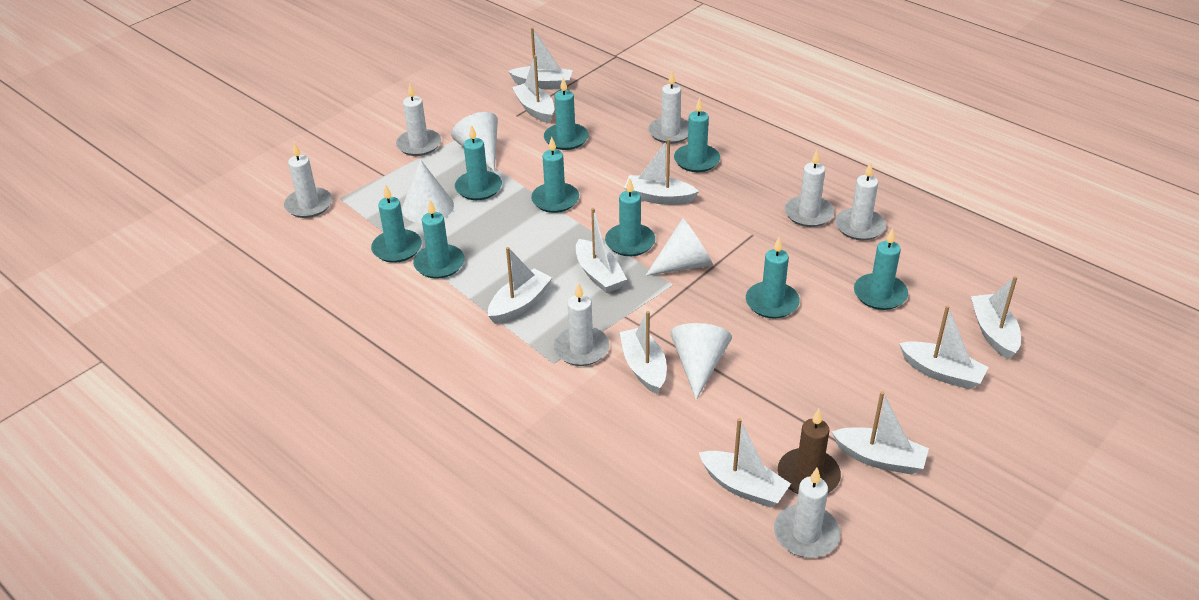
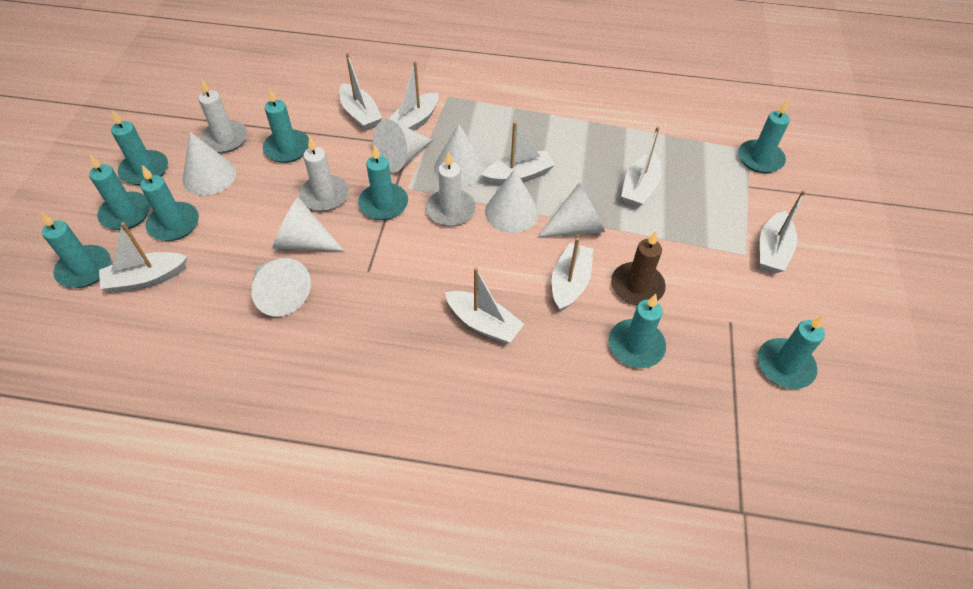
white boat: [488,247,552,324] [508,27,573,89] [512,55,554,123] [576,208,627,293] [620,311,667,394] [624,139,699,205] [699,418,791,507] [832,391,929,475] [899,305,989,390] [971,276,1021,360] = 10 -> [99,222,187,293] [339,53,382,131] [389,61,439,131] [445,267,524,344] [482,122,555,186] [551,237,593,312] [621,126,661,208] [760,190,806,273] = 8
white candle: [284,142,332,218] [396,84,441,156] [554,283,609,366] [648,72,689,144] [774,468,840,558] [785,150,834,227] [835,162,886,240] = 7 -> [198,78,247,153] [299,136,349,211] [426,151,476,226] = 3
white cone: [402,160,454,223] [451,112,498,172] [645,218,713,276] [670,323,732,400] = 4 -> [182,132,236,195] [251,258,311,317] [273,197,344,251] [373,119,432,172] [434,124,485,187] [485,169,539,233] [537,183,605,237] = 7

